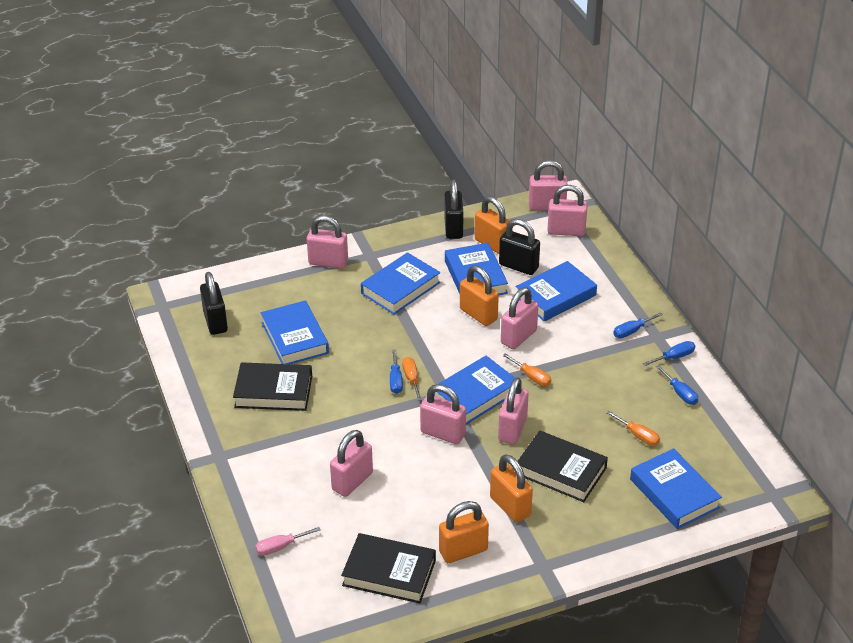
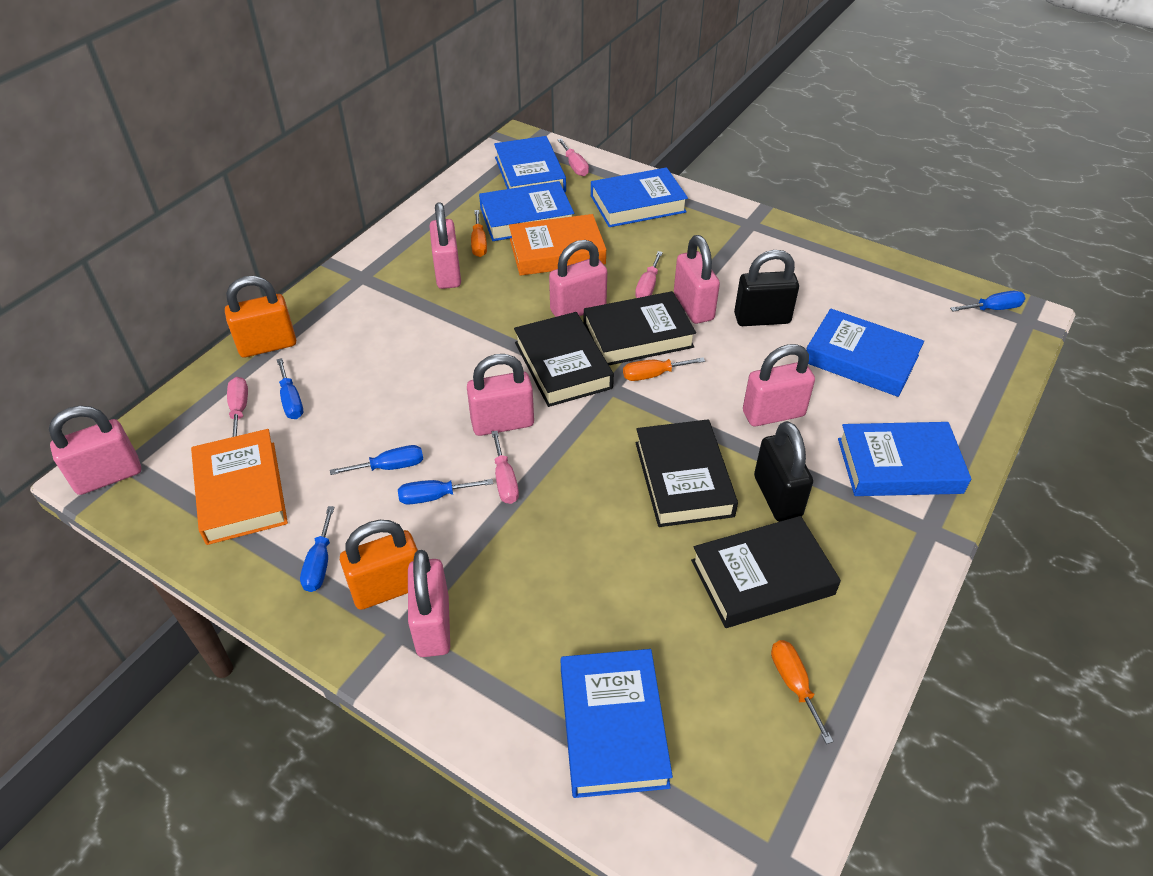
black book: [233,362,312,411] [341,533,436,604] [518,430,608,502] = 3 -> [514,312,614,407] [584,291,696,365] [635,420,738,527] [691,516,841,628] = 4
black padlock: [200,272,228,335] [444,180,463,239] [499,219,540,275] = 3 -> [734,250,799,326] [754,421,813,522] = 2
blue screwdriver: [390,349,403,394] [613,312,663,338] [643,341,695,366] [656,365,698,405] = 4 -> [277,358,303,419] [300,506,334,592] [330,445,423,475] [398,479,493,504] [950,291,1026,312] = 5
orange book: none = 0 -> [191,429,288,545] [509,214,606,276] = 2
orange padlock: [439,501,489,563] [460,265,499,326] [475,196,510,254] [490,454,533,522] = 4 -> [225,276,296,358] [340,520,418,610] = 2
pink screwdriver: [255,527,321,556] = 1 -> [227,377,248,437] [491,431,519,504] [557,139,589,176] [635,251,663,298] = 4

